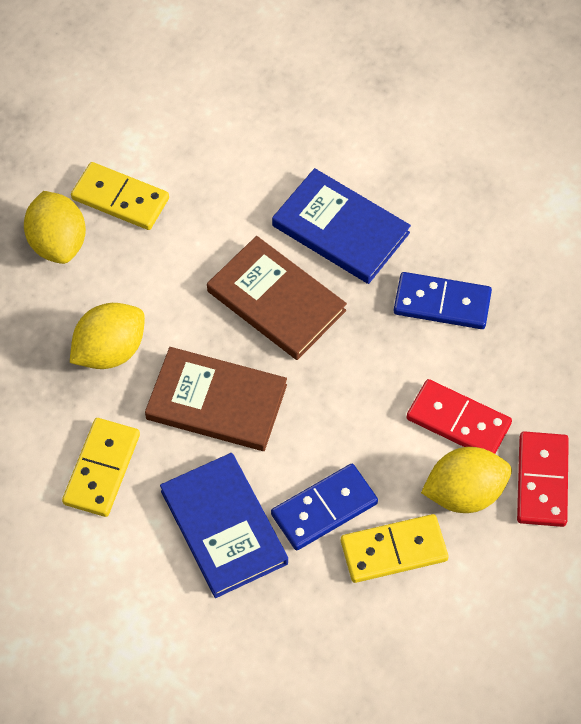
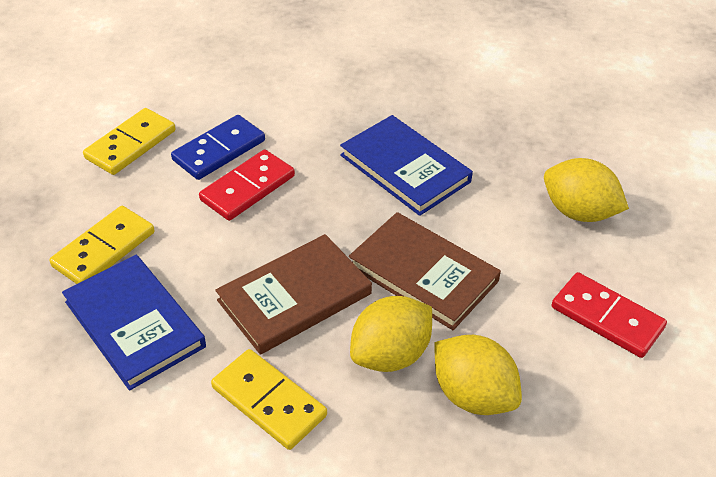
blue domino: [271,464,378,550] [394,272,492,329] = 2 -> [171,115,265,180] = 1

